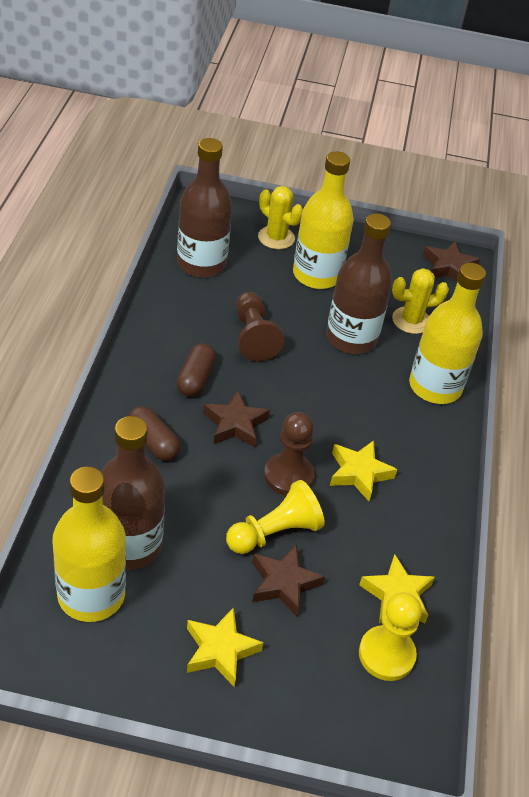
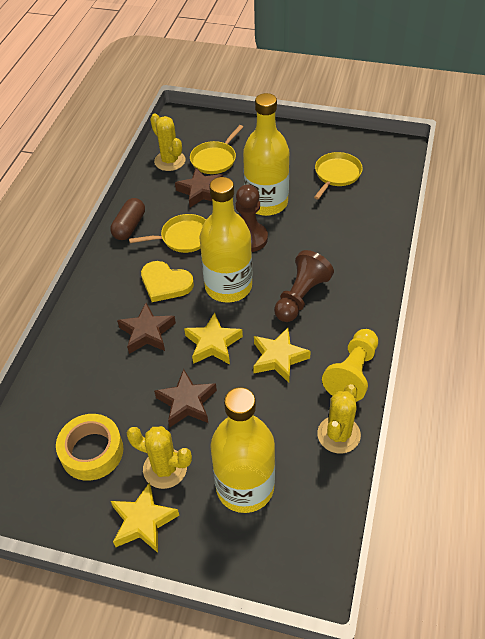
brown bottle: [101,416,165,570] [177,138,232,278] [326,213,392,354] = 3 -> none = 0
brown capsule: [128,406,181,461] [176,343,216,397] = 2 -> [110,198,145,240] = 1
yellow cactus: [258,186,303,249] [392,268,449,334] = 2 -> [127,426,192,489] [150,114,186,171] [317,384,361,453] = 3
yellow heart: none = 0 -> [141,261,194,302] = 1
yellow pan: none = 0 -> [129,214,206,253] [190,125,243,174] [314,152,363,199] = 3
yellow pawn: [226,480,325,554] [359,593,422,681] = 2 -> [322,329,378,402] = 1
yellow tape: none = 0 -> [56,414,123,481] = 1

